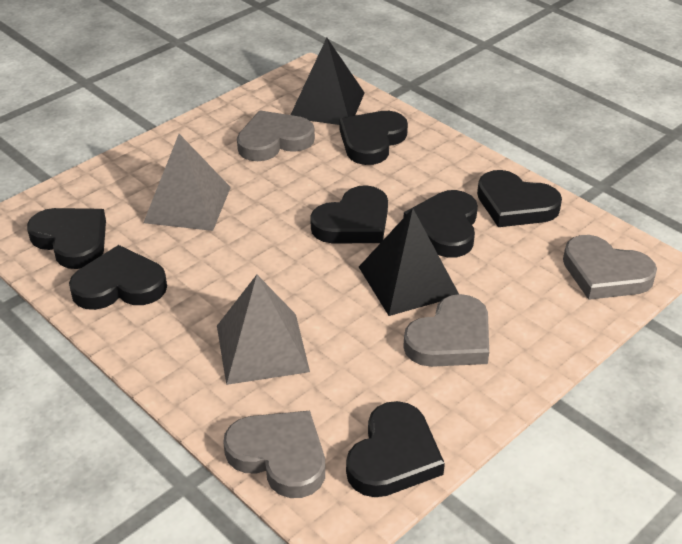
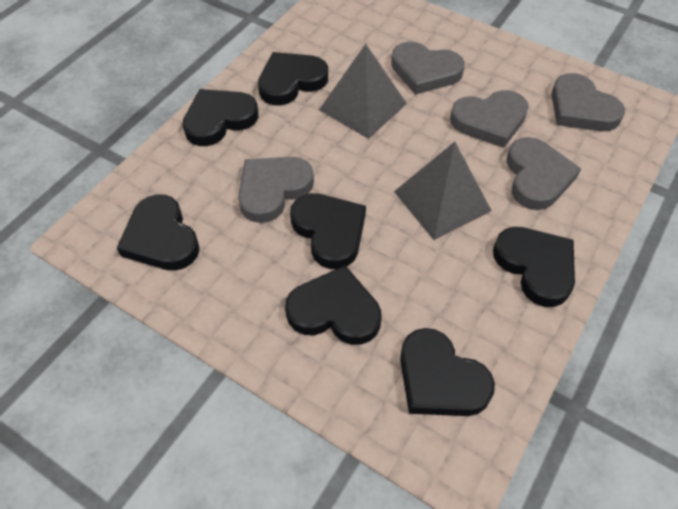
black pyramid: [291,38,365,125] [359,208,459,316] = 2 -> none = 0
grey heart: [223,411,325,498] [237,110,315,161] [403,294,489,367] [563,235,657,300] = 4 -> [238,157,314,223] [391,42,465,94] [450,90,529,148] [507,137,581,210] [551,73,625,131] = 5

